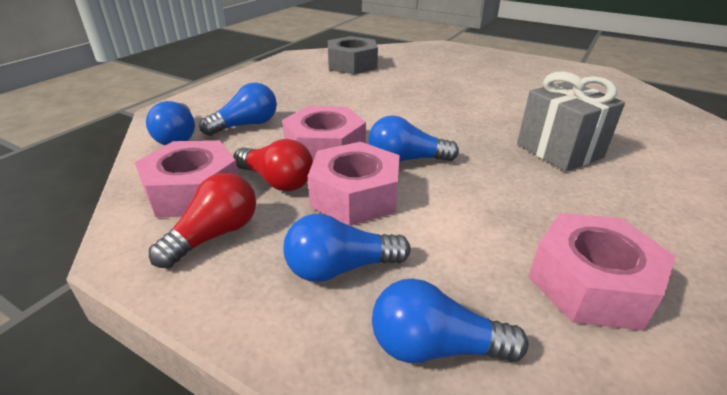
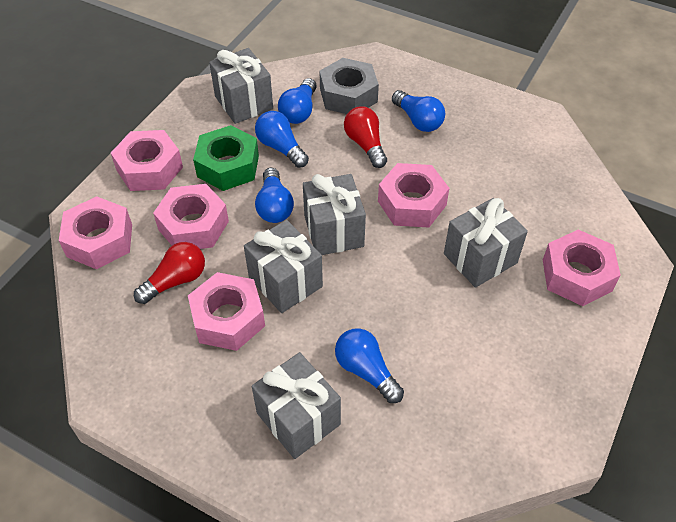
green nut: none = 0 -> [193,125,259,191] = 1
grey gift: [517,71,625,172] = 1 -> [209,48,273,124] [244,220,323,313] [252,352,341,459] [303,174,366,255] [444,198,528,288] = 5
pink nut: [135,140,238,217] [282,106,366,160] [308,142,400,226] [528,213,676,331] = 4 -> [59,196,132,269] [111,130,183,191] [153,184,229,249] [188,272,265,351] [378,163,449,228] [543,230,621,306] = 6

